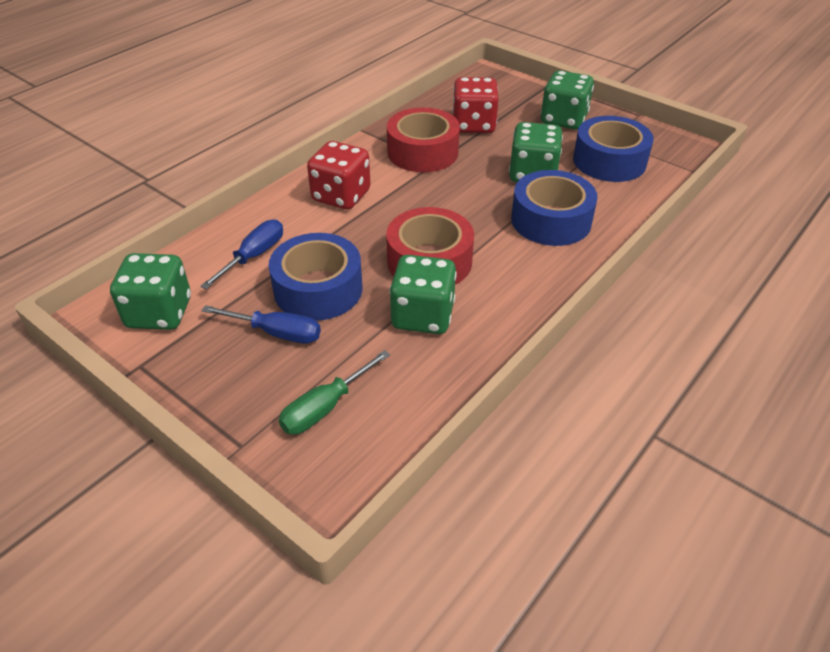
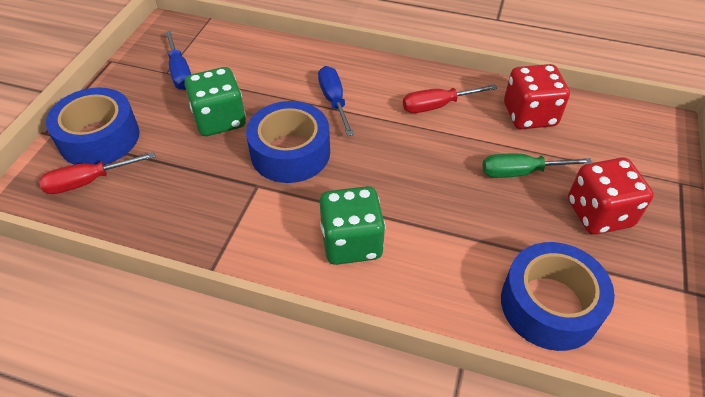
green dice: [110,253,191,330] [389,255,457,334] [509,122,563,182] [541,70,594,130] = 4 -> [184,67,246,136] [320,186,385,265] = 2
red screwdriver: none = 0 -> [39,152,155,194] [403,84,497,113] = 2
red tape: [386,207,474,285] [387,108,460,172] = 2 -> none = 0

